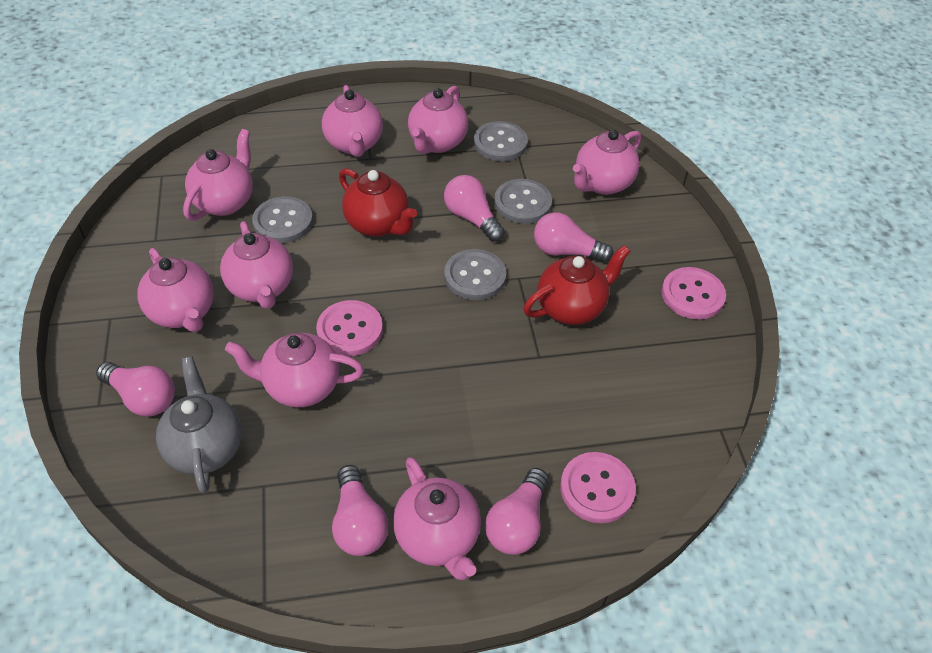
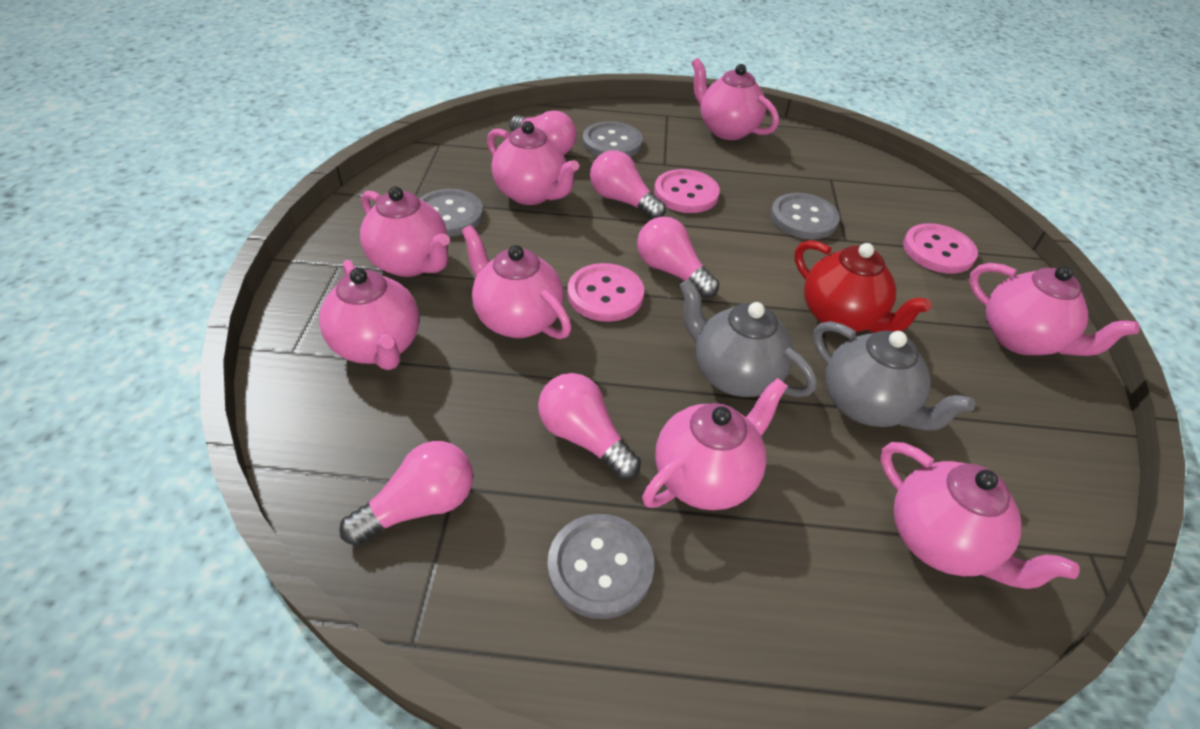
grey teapot: [156,356,242,494] = 1 -> [679,279,817,397] [813,321,975,431] = 2
red teapot: [339,168,417,237] [523,245,631,325] = 2 -> [795,240,932,332] = 1

